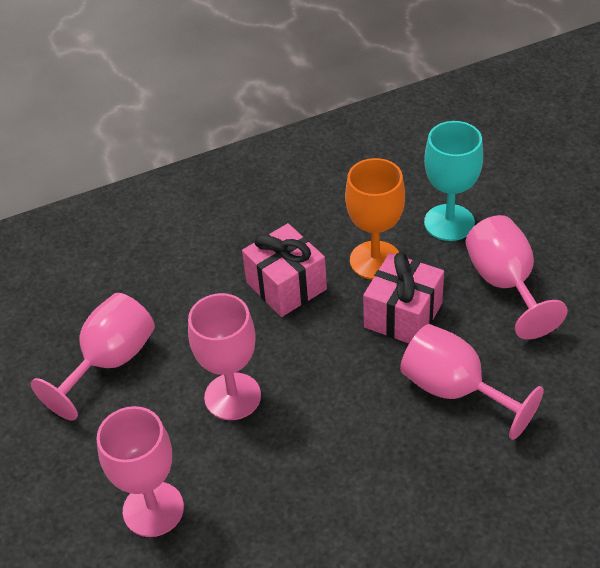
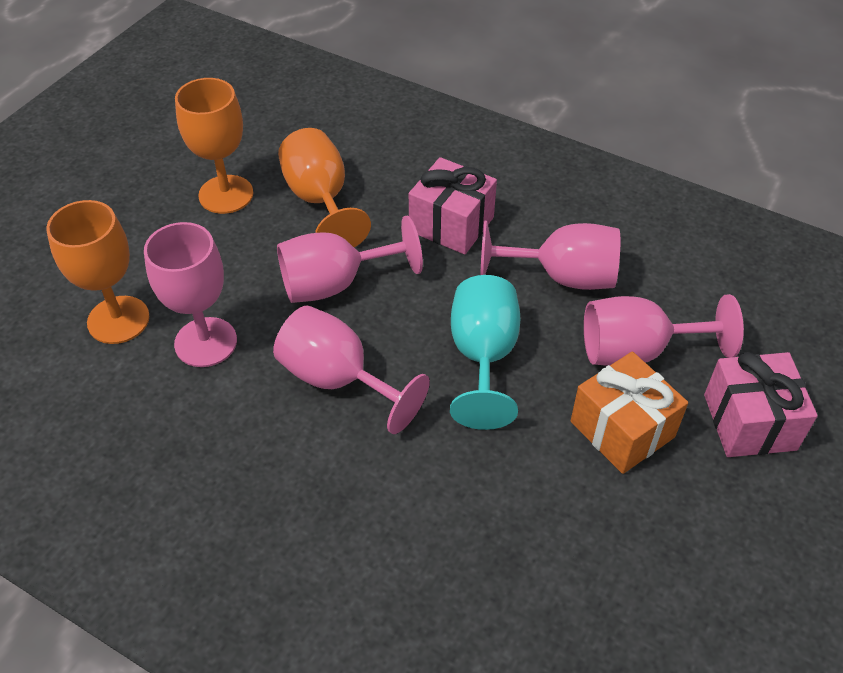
orange gift: none = 0 -> [571,352,688,474] = 1
orange goblet: [345,158,405,280] = 1 -> [46,200,149,344] [175,78,253,214] [278,128,371,247] = 3

